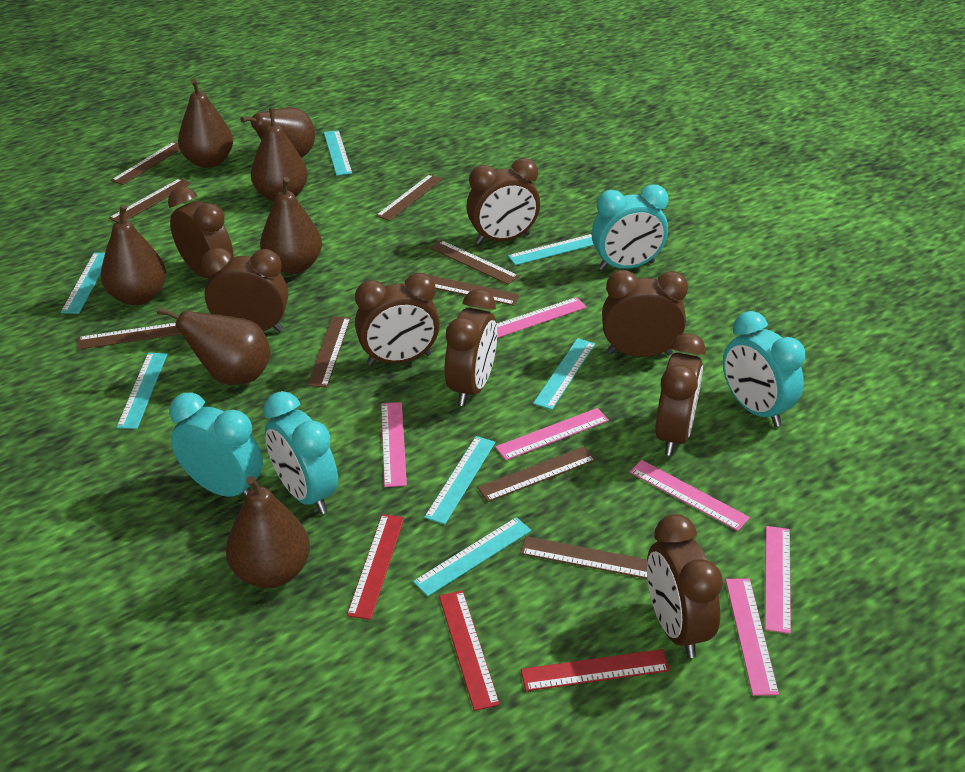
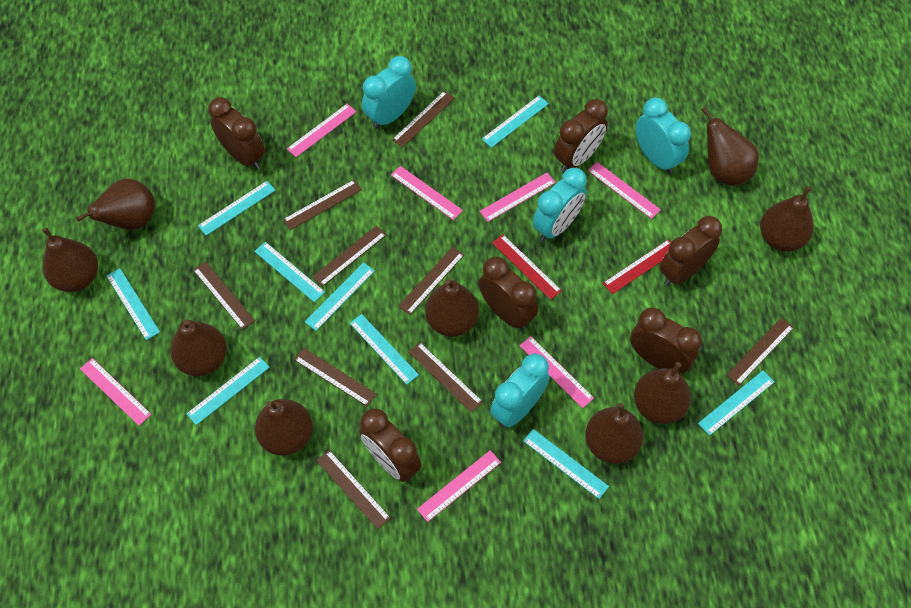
brown clock: [168,187,234,278] [202,248,288,332] [355,273,440,366] [445,289,497,406] [466,158,540,244] [602,270,688,357] [647,514,723,658] [655,333,706,456] = 8 -> [208,97,265,170] [359,408,422,482] [479,257,538,330] [554,99,608,172] [630,308,702,374] [660,216,722,286] = 6
brown pear: [100,205,166,305] [157,307,271,385] [178,79,233,168] [226,476,310,588] [240,107,315,158] [251,108,308,202] [260,177,322,274] = 7 -> [42,227,98,292] [76,178,155,230] [170,319,227,376] [255,399,313,455] [425,278,479,337] [585,403,643,464] [634,362,691,424] [701,107,759,186] [760,186,814,252] = 9
pink ruler: [381,402,407,487] [495,408,609,460] [497,297,587,338] [629,460,750,531] [726,578,779,696] [765,526,791,634] = 6 -> [80,358,152,426] [287,104,357,157] [391,166,463,220] [417,450,501,522] [479,173,556,222] [519,336,594,408] [588,162,661,219] = 7
red ruler: [347,514,404,620] [439,590,500,711] [521,649,670,691] = 3 -> [492,235,562,300] [603,239,671,294] = 2
turquoise ruler: [61,252,105,314] [116,353,167,429] [324,130,352,176] [413,517,531,596] [424,436,496,524] [508,234,594,265] [533,338,595,410] = 7 -> [107,268,160,340] [186,357,270,425] [198,181,276,236] [254,242,325,302] [305,262,375,331] [350,314,419,385] [482,96,549,148] [523,429,609,499] [698,371,774,436] = 9

